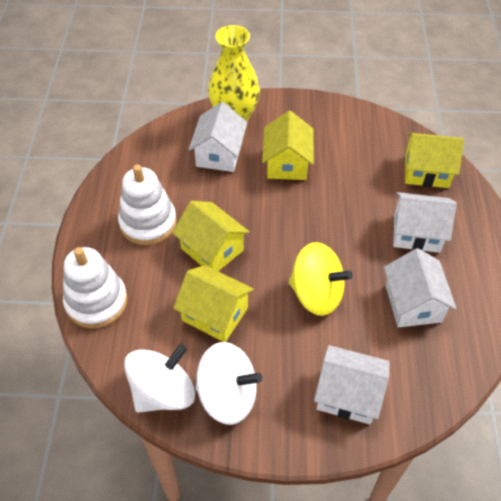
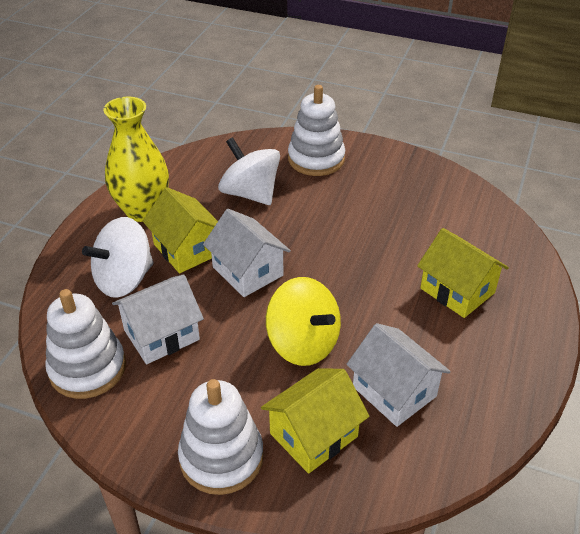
white house: [188,102,248,172] [314,345,389,424] [384,248,457,327] [393,192,456,253] = 4 -> [112,274,204,364] [203,209,291,297] [346,323,451,427] = 3
white stacking toy: [63,247,127,329] [118,164,177,245] = 2 -> [45,289,126,399] [178,379,264,495] [288,85,345,176] = 3
yellow house: [172,201,250,271] [173,265,254,342] [262,111,314,180] [405,133,464,188] = 4 -> [143,187,218,273] [261,368,369,474] [417,228,509,318] = 3

